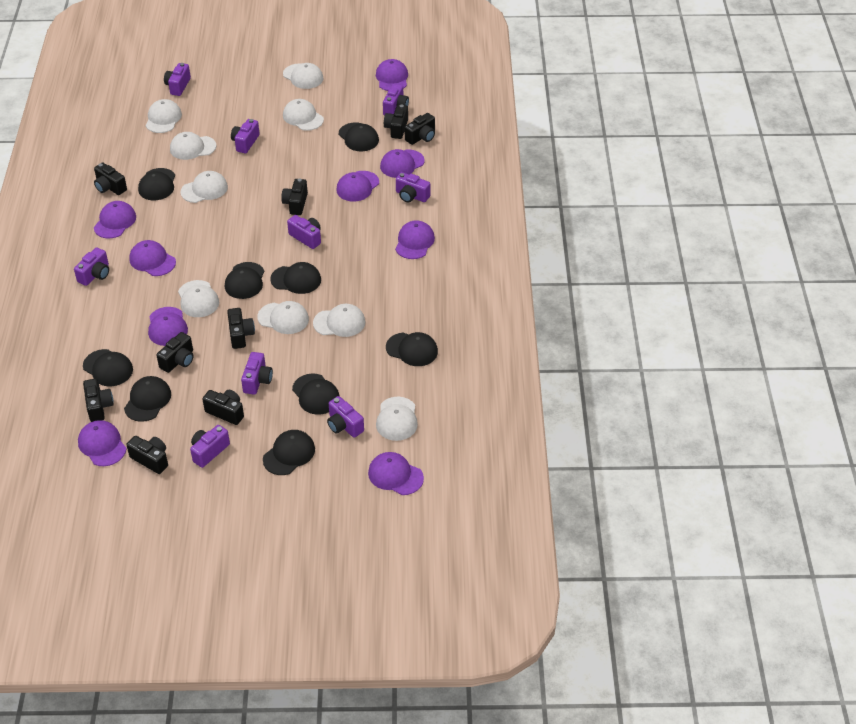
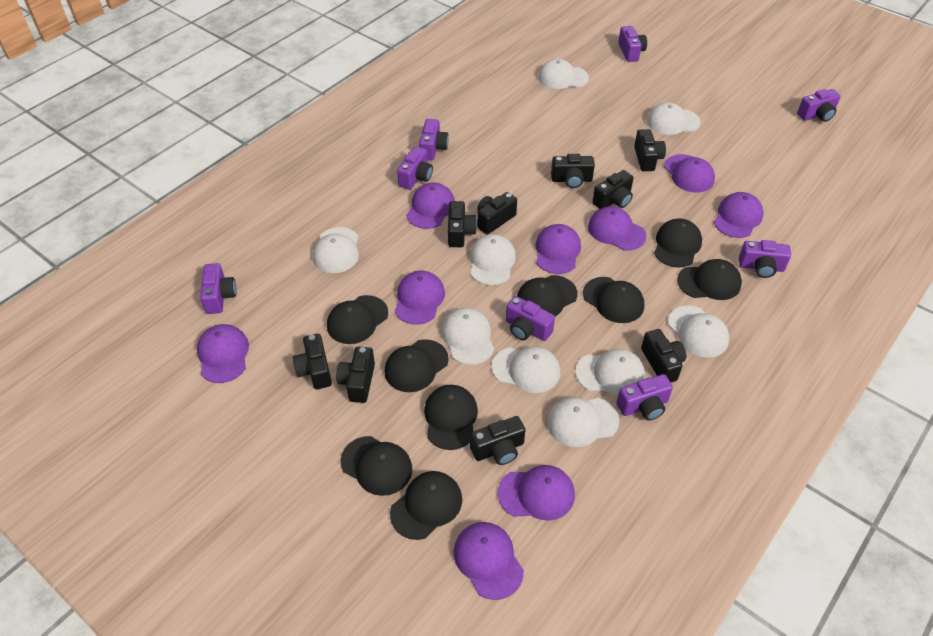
purple camera: [74,247,109,286] [164,63,191,96] [190,425,230,468] [231,119,260,153] [241,352,273,395] [287,215,321,249] [327,396,364,438] [383,84,409,116] [396,172,430,202] = 9 -> [200,263,237,314] [397,146,433,190] [419,119,449,160] [506,296,555,341] [616,374,673,420] [618,26,647,62] [739,240,791,278] [797,89,841,122] = 8

